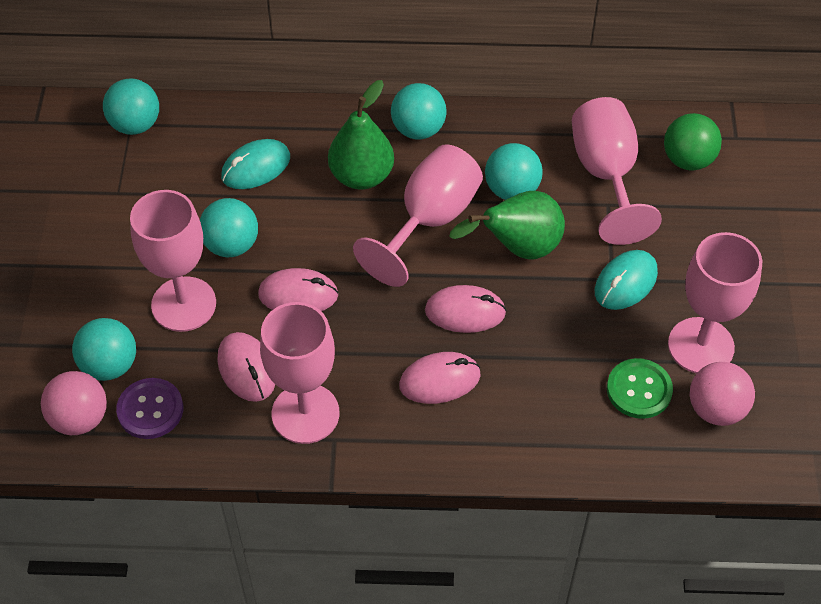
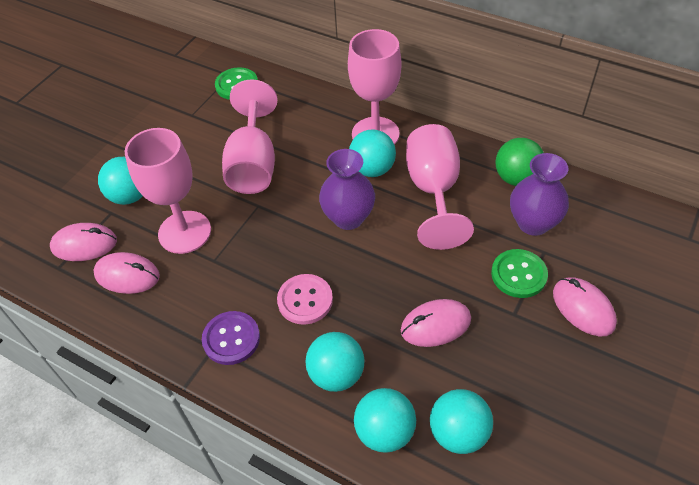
green button: [607,358,673,419] = 1 -> [215,67,258,100] [491,249,548,298] = 2
green pear: [328,80,394,189] [449,191,565,259] = 2 -> none = 0
pink ball: [41,371,107,435] [690,362,755,426] = 2 -> none = 0
pink button: none = 0 -> [277,274,333,325] = 1
pink goblet: [130,190,216,332] [260,302,339,444] [353,144,483,287] [572,97,662,245] [668,232,762,374] = 5 -> [125,128,211,254] [222,79,278,194] [348,29,401,145] [406,124,474,250] = 4
purple vase: none = 0 -> [319,149,375,230] [510,153,569,236] = 2
turquoise mouse: [221,139,290,189] [595,250,658,310] = 2 -> none = 0

